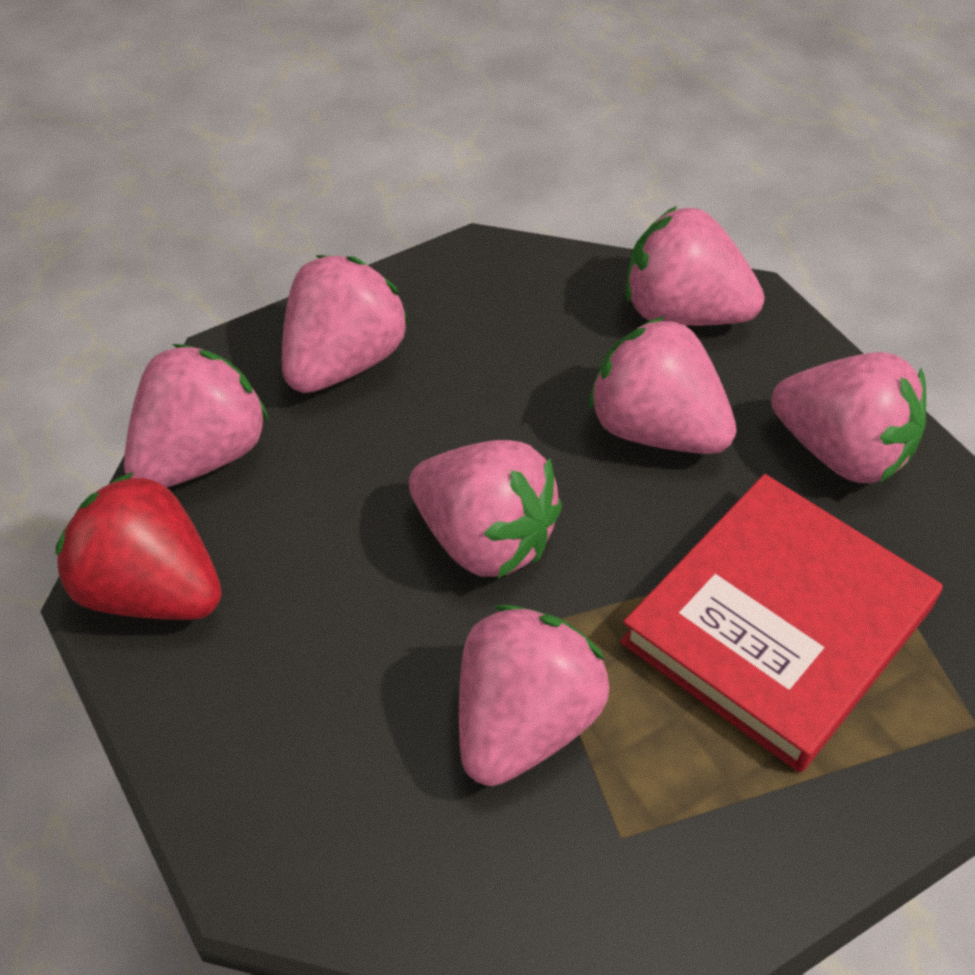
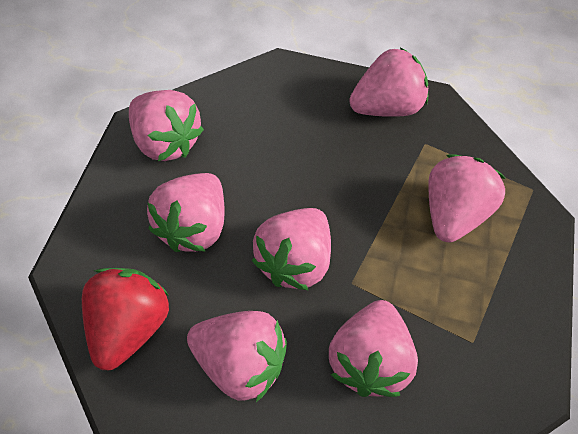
red book: [620,474,942,773] = 1 -> none = 0

